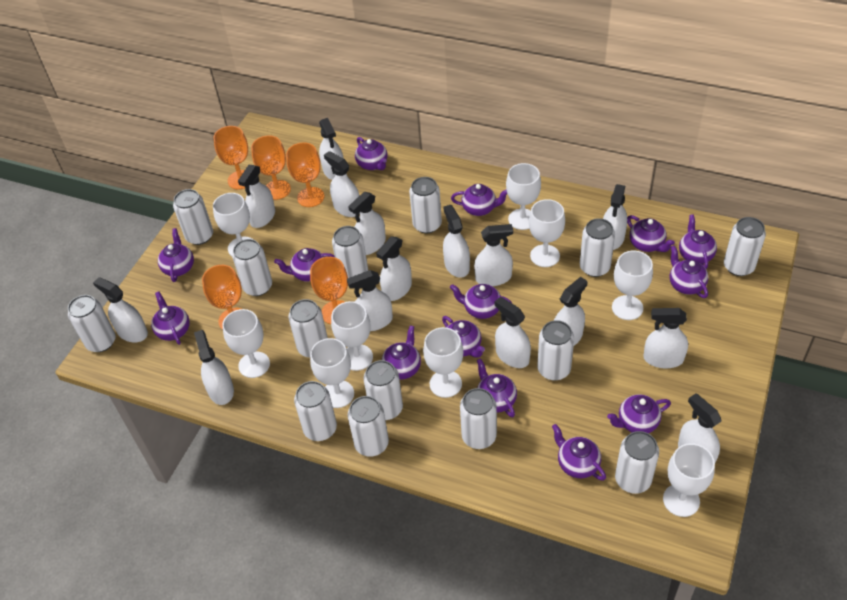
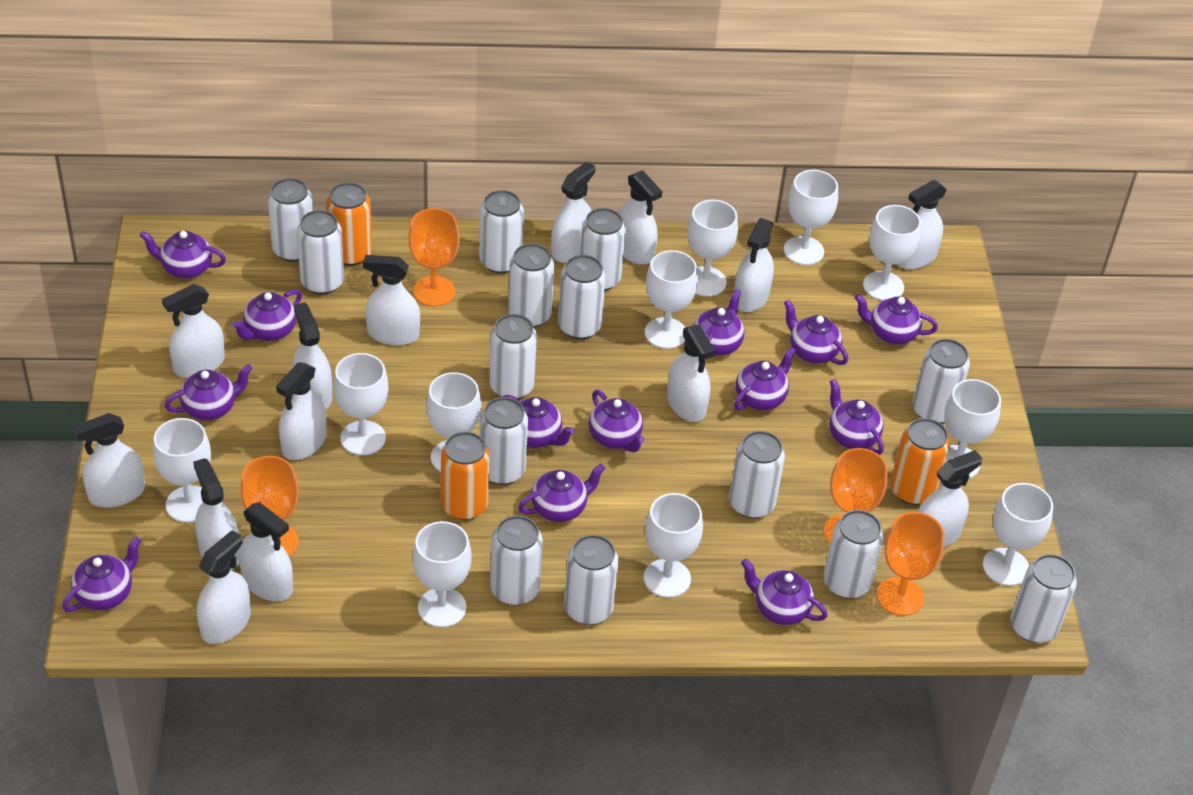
orange can: none = 0 -> [326,182,372,266] [441,432,490,520] [890,418,950,505] = 3
orange goblet: [202,265,242,330] [214,126,248,190] [251,135,291,200] [286,142,324,207] [310,257,348,324] = 5 -> [240,456,299,556] [409,208,459,306] [824,448,887,544] [877,512,944,616] = 4
purple teapot: [151,291,190,345] [158,228,194,282] [274,248,335,282] [355,137,387,170] [382,325,421,379] [442,316,485,358] [450,284,512,319] [451,184,507,216] [477,358,517,417] [552,424,606,481] [607,395,671,433] [627,215,675,252] [670,245,708,298] [679,214,717,269] = 14 -> [62,537,141,612] [140,231,226,279] [165,364,252,420] [232,289,302,341] [502,395,575,448] [518,464,606,522] [588,390,645,452] [693,289,745,356] [734,347,796,410] [741,559,828,625] [784,300,848,365] [829,379,884,455] [855,294,938,344] = 13
white goblet: [213,193,252,256] [222,309,270,378] [310,338,354,408] [331,301,373,371] [423,327,463,398] [506,163,541,230] [529,199,565,267] [612,251,653,320] [663,443,715,517] = 9 -> [153,418,211,523] [333,353,388,455] [413,521,472,628] [426,372,481,472] [644,493,703,598] [645,250,698,349] [688,200,738,296] [784,170,838,265] [863,205,921,301] [944,379,1001,479] [983,483,1053,586] = 11
white spray bottle: [93,277,148,342] [194,330,234,405] [238,165,275,228] [319,118,344,180] [324,151,360,217] [347,270,393,331] [348,192,386,255] [376,236,412,301] [443,205,470,278] [474,224,513,286] [495,297,531,368] [554,277,587,346] [603,184,627,250] [643,308,688,368] [678,394,722,463] = 15 -> [73,413,145,508] [162,284,225,378] [193,458,239,571] [197,530,251,644] [239,502,293,601] [276,362,327,460] [292,303,332,409] [363,255,420,345] [551,162,595,263] [618,170,662,265] [667,325,715,422] [734,218,774,312] [897,180,947,269] [918,450,982,548] = 14

